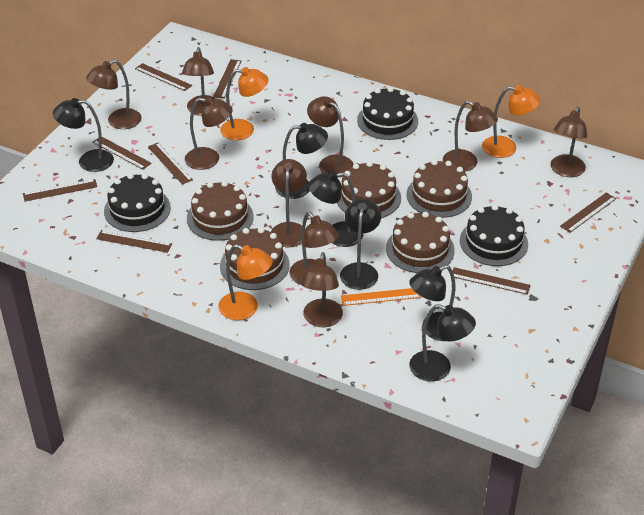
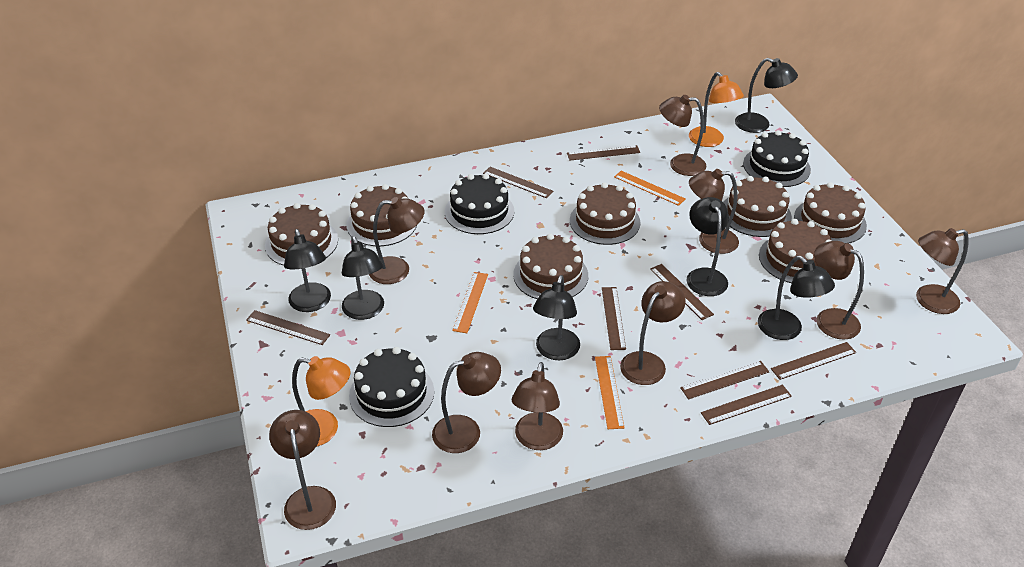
brown cake: [187,181,254,241] [220,227,290,290] [337,161,401,218] [386,212,455,273] [406,160,472,218] = 5 -> [265,203,338,265] [346,184,417,246] [513,234,588,299] [570,182,640,245] [723,176,792,237] [759,219,832,283] [794,182,867,244] = 7
orange lamp: [218,244,273,320] [220,67,268,140] [482,85,540,158] = 3 -> [292,356,350,447] [689,72,744,147] = 2
orange ruler: [341,288,422,306] = 1 -> [452,272,488,333] [595,356,625,429] [614,171,685,206] = 3

